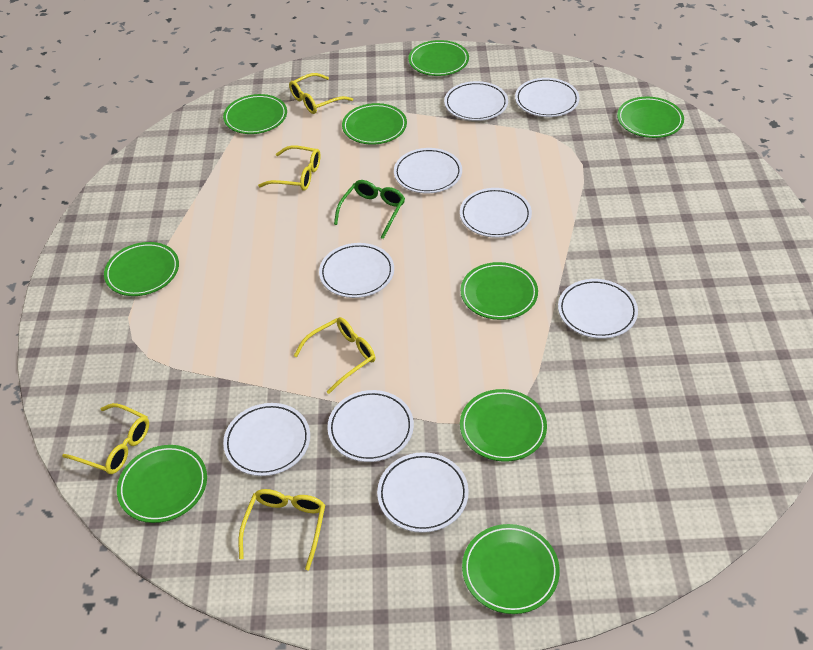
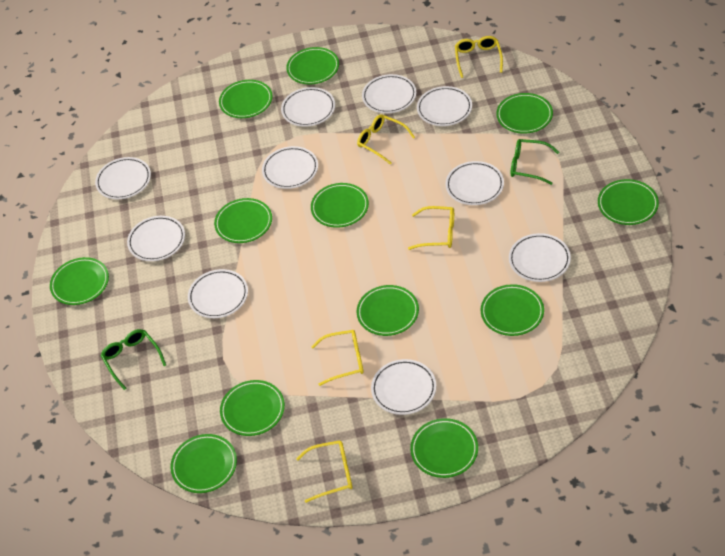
green glasses: [334,180,405,239] = 1 -> [101,329,166,390] [511,139,559,185] = 2
green plate: [104,242,179,296] [117,445,207,523] [223,94,287,134] [342,103,407,145] [408,40,469,76] [460,389,547,462] [461,262,538,320] [462,524,560,614] [617,97,684,138] = 9 -> [50,257,109,305] [170,434,237,493] [214,198,272,243] [219,80,272,118] [220,380,285,436] [286,47,339,84] [311,183,369,228] [357,285,419,336] [410,418,478,478] [481,284,544,336] [496,93,553,134] [598,179,659,225] = 12
white plate: [223,403,310,476] [319,243,394,298] [327,390,414,462] [377,452,469,533] [394,148,462,193] [444,81,508,121] [460,188,532,238] [515,78,579,117] [558,279,638,339] = 9 -> [95,157,151,199] [127,216,185,261] [188,269,248,318] [262,146,318,189] [281,87,335,127] [362,74,416,113] [371,359,436,415] [417,86,472,126] [445,161,504,205] [509,233,571,282] = 10

